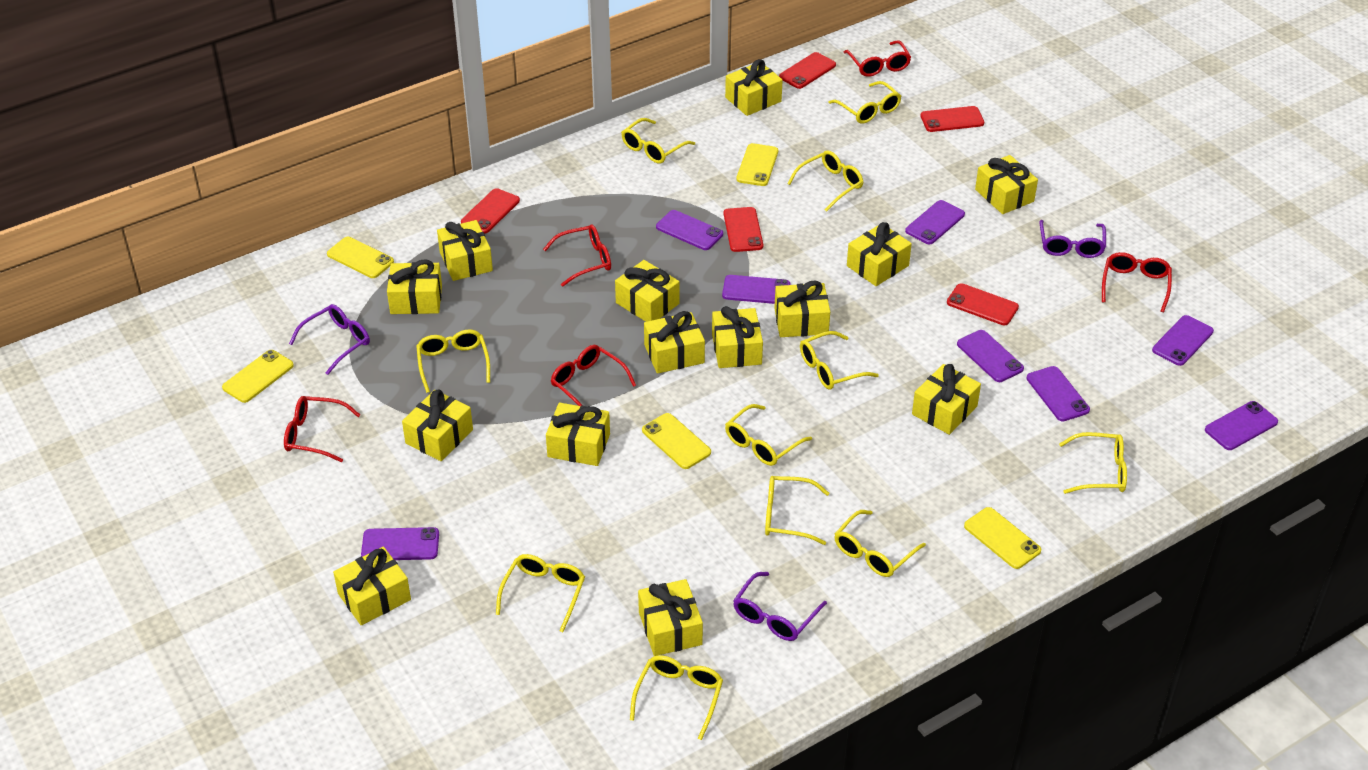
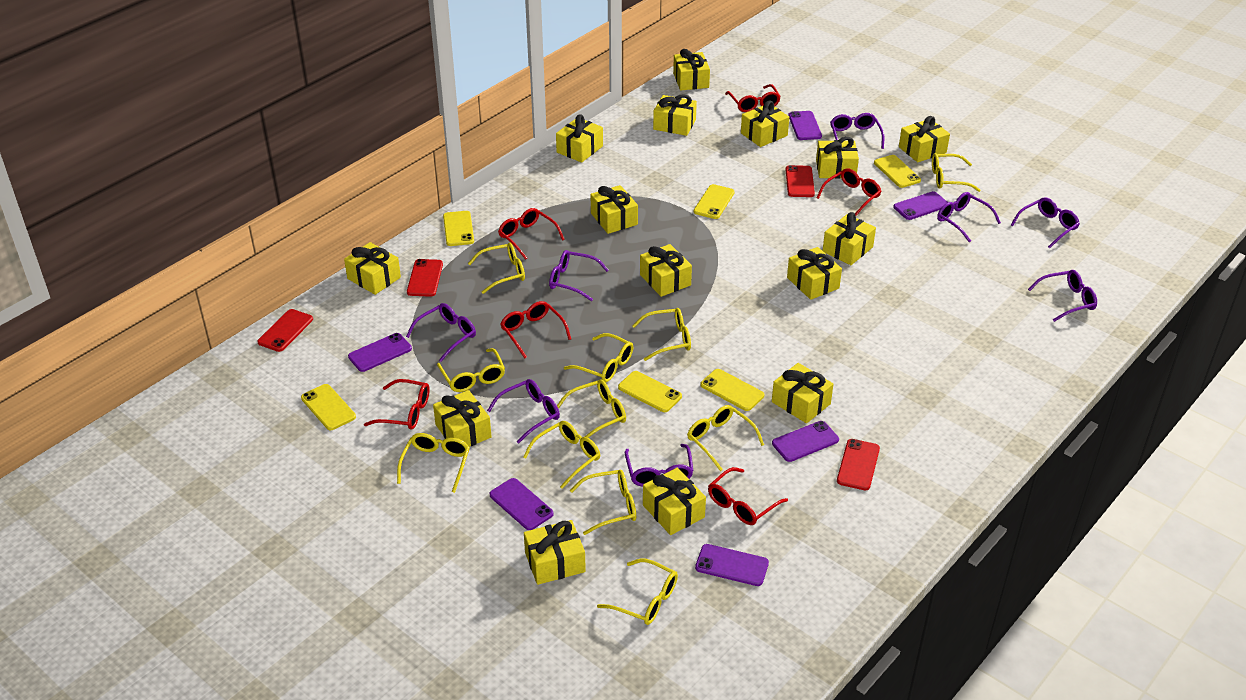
purple glasses: [289,304,370,375] [733,572,827,641] [1039,220,1106,258] = 3 -> [406,303,476,362] [487,379,560,444] [549,250,609,301] [625,444,694,486] [830,113,884,149] [937,192,1001,243] [1011,197,1080,249] [1028,270,1097,322] = 8
purple phone: [361,527,439,560] [656,210,723,250] [722,275,790,304] [905,200,965,244] [957,330,1024,382] [1026,366,1090,421] [1152,315,1214,366] [1205,401,1278,450] = 8 -> [348,333,412,372] [489,478,554,530] [695,544,769,586] [772,421,839,462] [788,111,822,140] [893,191,948,220] = 6
red glasses: [284,396,360,462] [543,225,611,287] [551,345,636,406] [843,40,911,77] [1102,252,1172,312] = 5 -> [364,379,430,430] [498,208,565,260] [500,301,571,358] [708,467,788,525] [725,84,781,112] [816,168,881,216] = 6
red phone: [461,188,520,234] [724,207,763,252] [779,52,836,89] [920,106,984,132] [947,283,1019,325] = 5 -> [257,309,313,352] [407,259,443,297] [786,165,815,197] [837,439,880,490] = 4
yellow gift: [333,547,411,625] [387,259,442,314] [402,390,473,461] [437,220,493,281] [546,403,610,466] [615,260,680,322] [638,579,703,656] [644,311,705,374] [712,306,763,368] [725,59,783,116] [774,281,830,337] [847,222,912,286] [912,364,981,435] [975,155,1038,214] = 14 -> [344,242,401,295] [433,390,492,447] [524,520,586,585] [556,114,603,163] [590,185,638,234] [640,244,692,297] [643,468,706,535] [653,94,697,136] [673,49,710,90] [741,100,789,147] [772,363,833,423] [787,247,842,300] [816,137,859,178] [823,212,876,265] [899,116,950,162] = 15
yellow phone: [222,350,294,403] [327,237,394,278] [642,413,711,469] [736,143,778,186] [964,507,1041,569] = 5 -> [301,384,356,430] [443,211,474,246] [618,371,682,412] [694,184,735,219] [700,369,764,411] [874,155,921,188] = 6

